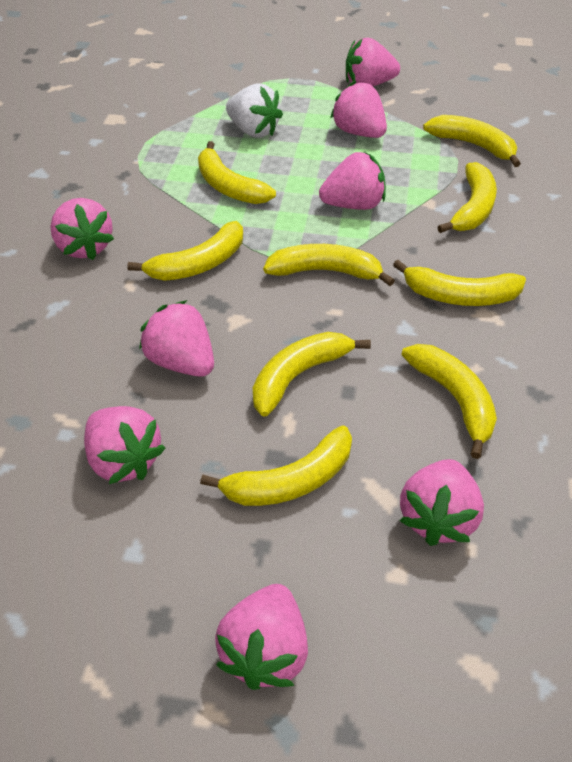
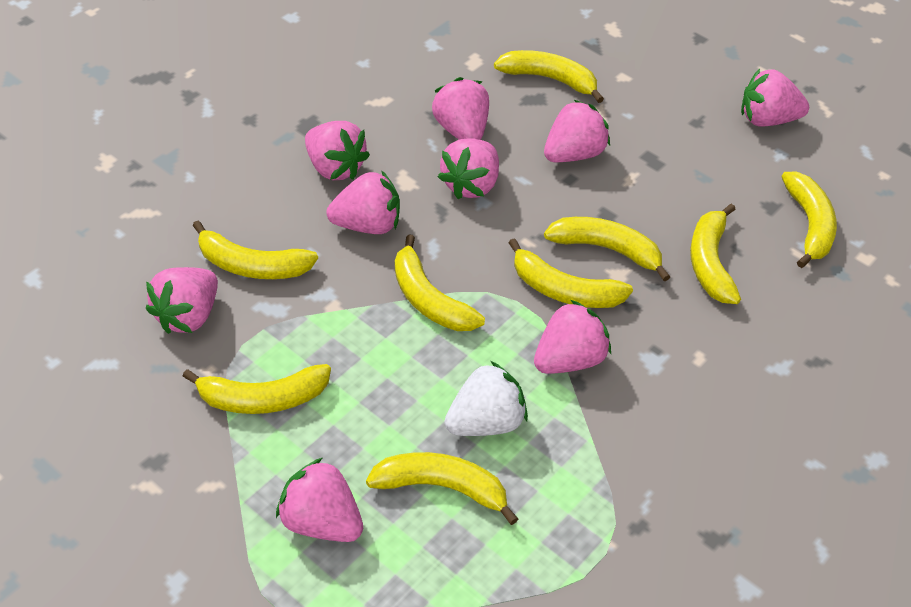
pink strawberry: [50,198,114,260] [84,406,165,484] [139,300,214,377] [215,584,308,690] [319,152,386,210] [330,80,387,138] [346,38,400,86] [399,459,484,546] = 8 -> [146,267,218,334] [276,458,363,542] [305,121,370,180] [326,170,400,234] [432,77,489,140] [438,138,499,199] [534,300,611,374] [544,100,610,162] [741,69,809,126] = 9

